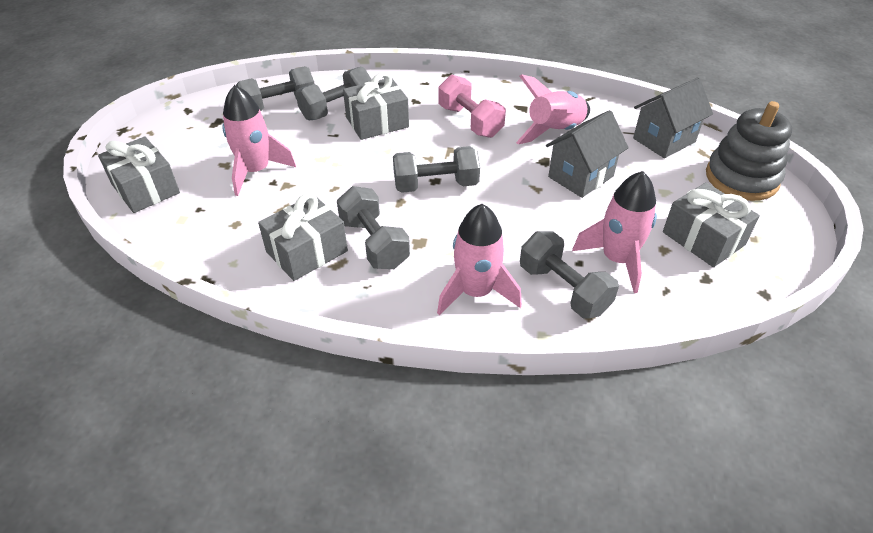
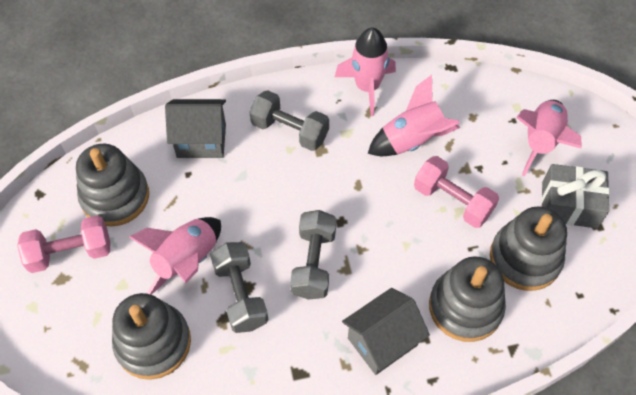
grey dumbbell: [236,66,314,111] [296,67,372,120] [337,186,410,269] [393,146,480,193] [520,231,619,318] = 5 -> [210,242,268,333] [249,90,329,151] [290,210,337,300] = 3
grey gift: [98,137,180,213] [258,193,348,281] [343,72,409,140] [663,182,760,267] = 4 -> [541,164,610,228] = 1
grey stacking toy: [706,101,792,201] = 1 -> [76,144,149,227] [112,293,191,380] [429,256,506,342] [490,206,567,291] = 4
pink dumbbell: [439,75,506,138] = 1 -> [17,215,110,273] [414,156,499,228] = 2

